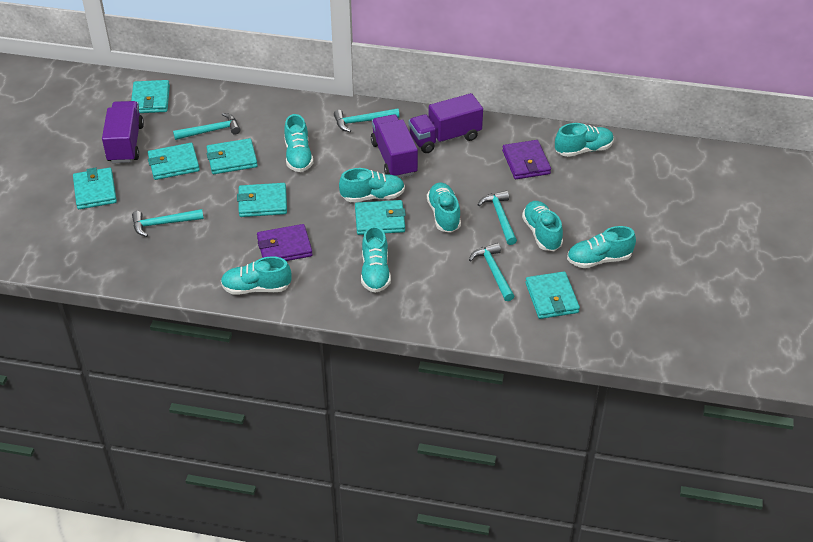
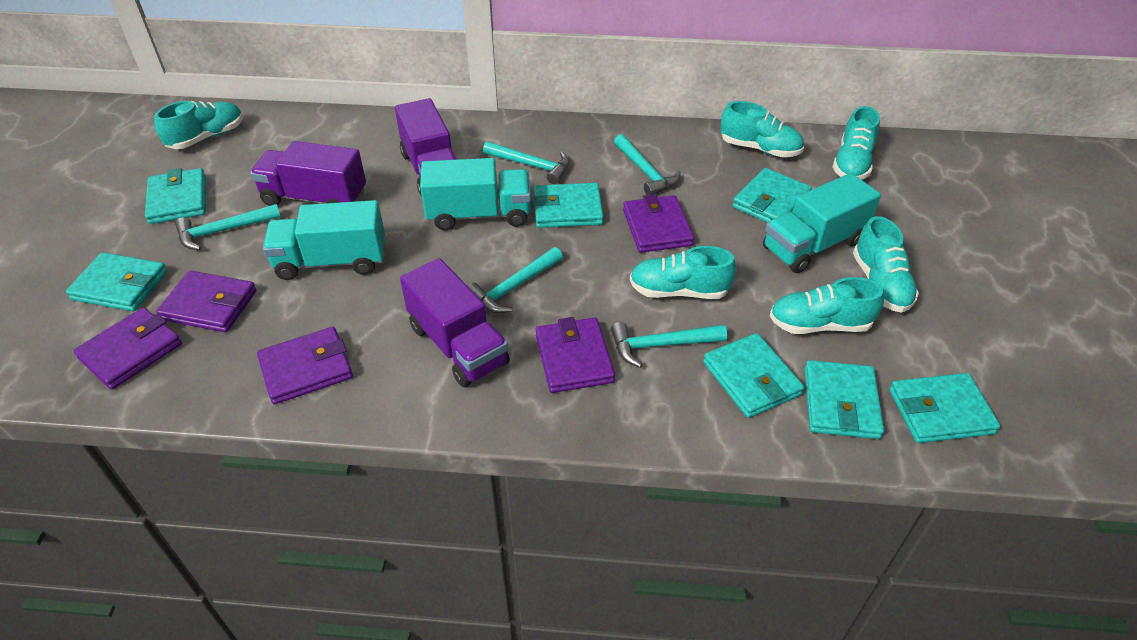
purple wallet: [257,224,313,261] [502,140,551,179] = 2 -> [74,307,182,390] [156,270,257,332] [257,327,353,405] [535,317,615,393] [623,194,694,253] = 5
turquoise shoe: [221,256,292,295] [284,114,313,172] [339,168,405,202] [361,226,391,293] [427,183,461,233] [522,201,563,251] [555,123,614,157] [567,226,636,268] = 8 -> [154,101,243,149] [630,246,736,299] [720,101,804,157] [770,277,884,334] [833,106,880,180] [853,216,919,313] = 6
turquoise truck: none = 0 -> [263,200,385,280] [420,158,531,231] [763,173,881,273] = 3

